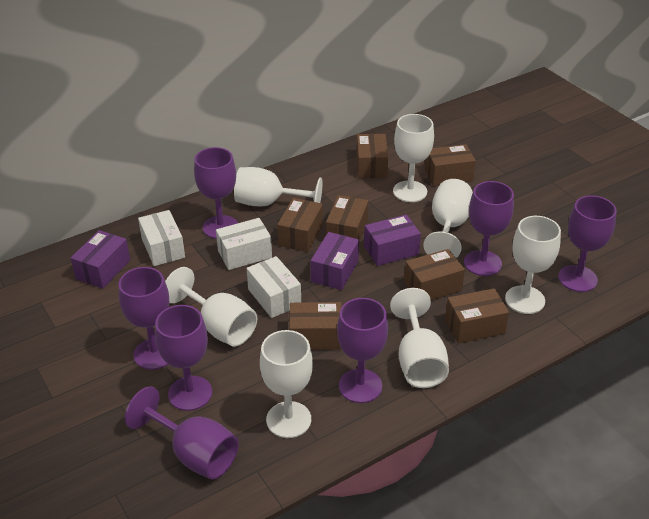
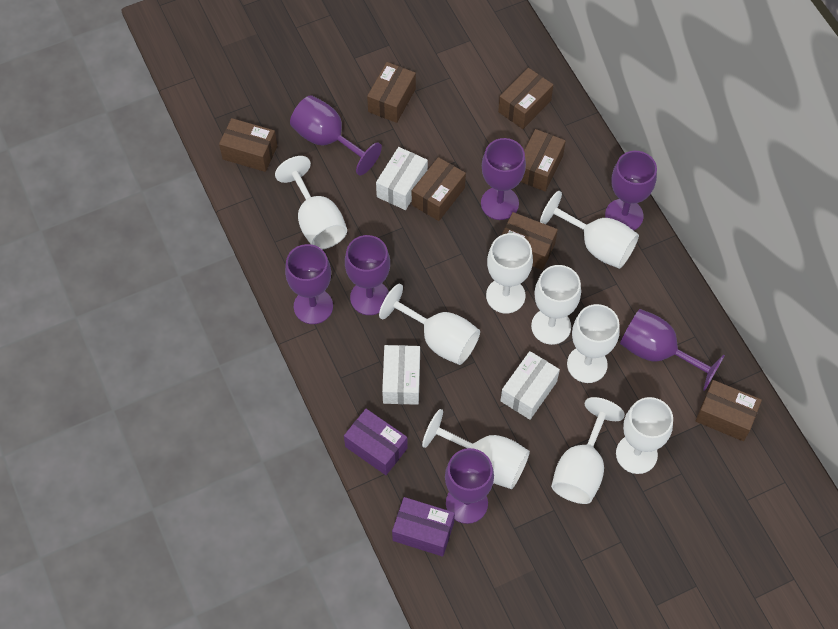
purple box: [71,230,130,289] [311,232,359,290] [364,215,421,266] = 3 -> [344,409,408,475] [392,497,455,557] = 2
white goblet: [165,267,257,347] [234,167,322,206] [260,330,313,438] [390,288,449,388] [393,114,434,202] [423,179,473,258] [505,216,561,314] = 7 -> [275,156,347,250] [379,284,480,365] [422,409,530,489] [486,233,533,313] [531,265,581,345] [540,191,639,269] [551,397,625,504] [567,304,620,383] [616,397,673,474] = 9

